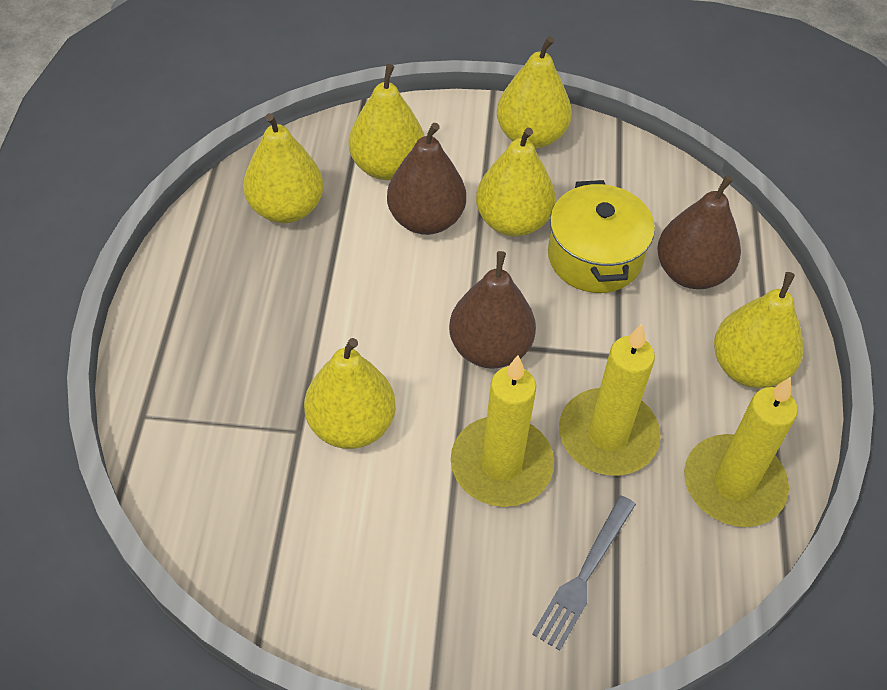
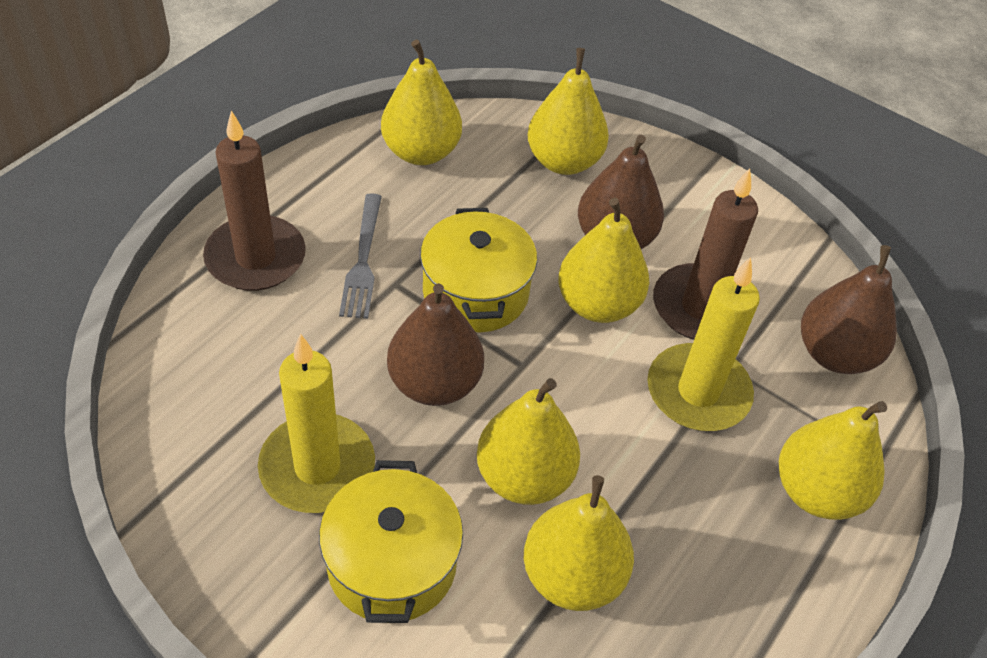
brown candle: none = 0 -> [203,110,306,291] [653,168,758,340] = 2
yellow candle: [451,355,554,507] [559,324,661,476] [684,377,798,527] = 3 -> [258,334,375,513] [647,257,760,431] = 2
yellow pot: [548,180,655,293] = 1 -> [319,460,463,623] [420,208,537,332] = 2

